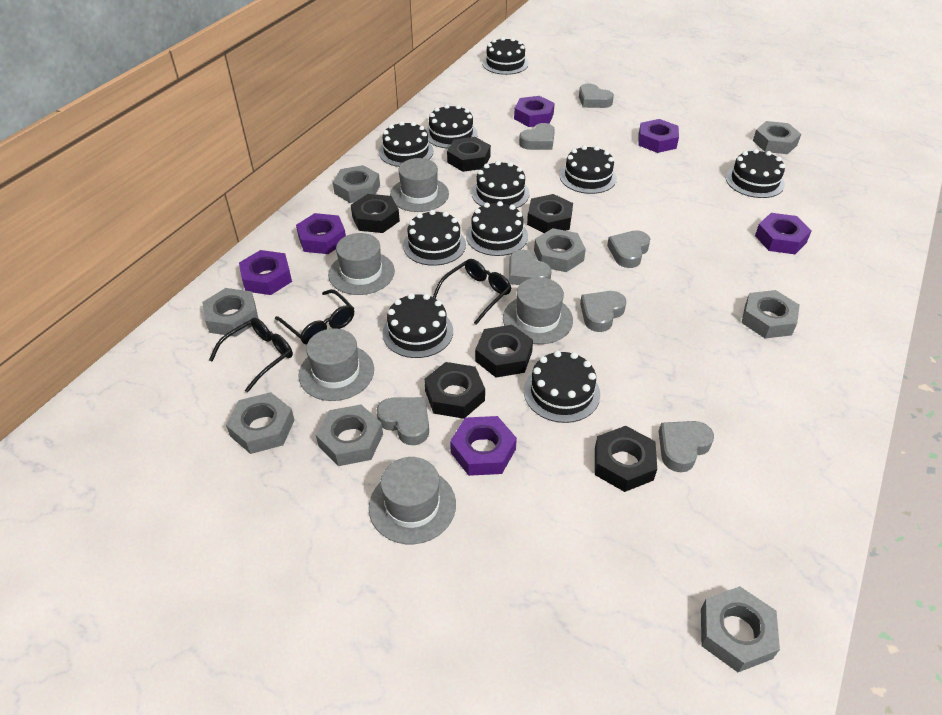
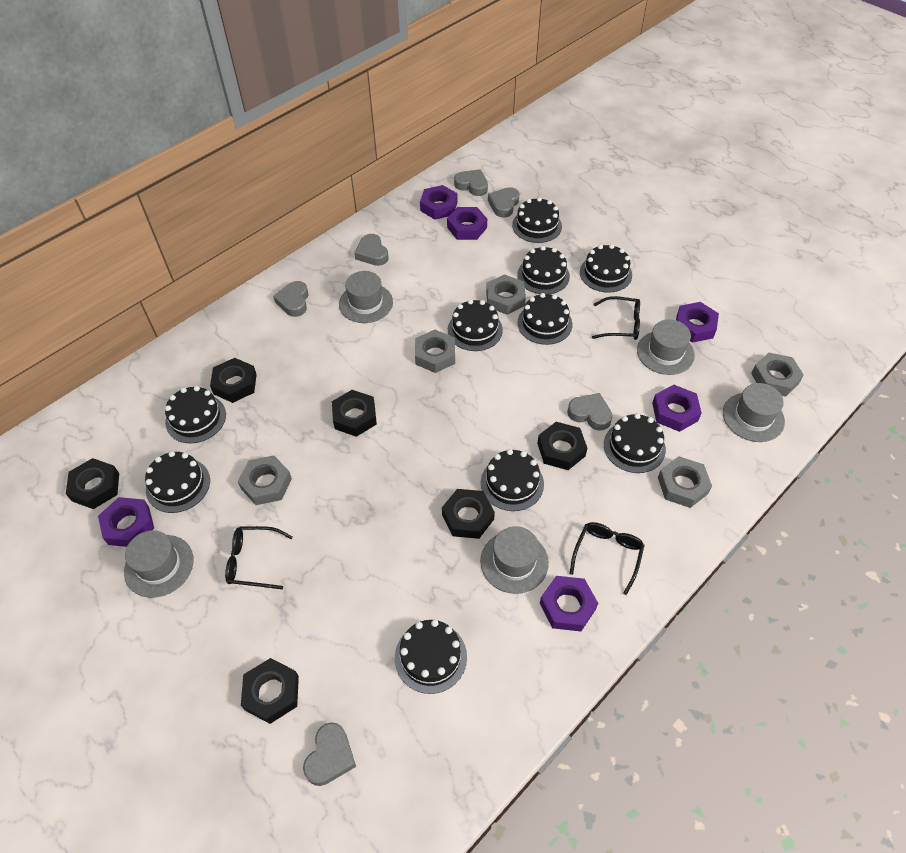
grey heart: [376,397,429,445] [509,250,552,285] [519,123,555,150] [579,83,614,108] [580,291,626,332] [607,230,650,268] [659,421,714,472] = 7 -> [273,281,309,317] [303,722,356,786] [354,234,389,266] [454,169,488,196] [488,187,520,218] [567,393,613,431] = 6
grey nut: [202,288,258,337] [226,392,294,454] [316,405,383,466] [333,165,380,203] [534,228,586,272] [701,586,780,672] [742,290,800,338] [753,121,801,154] = 8 -> [238,455,292,505] [415,330,455,373] [486,274,526,315] [658,456,712,508] [751,353,804,397] = 5

